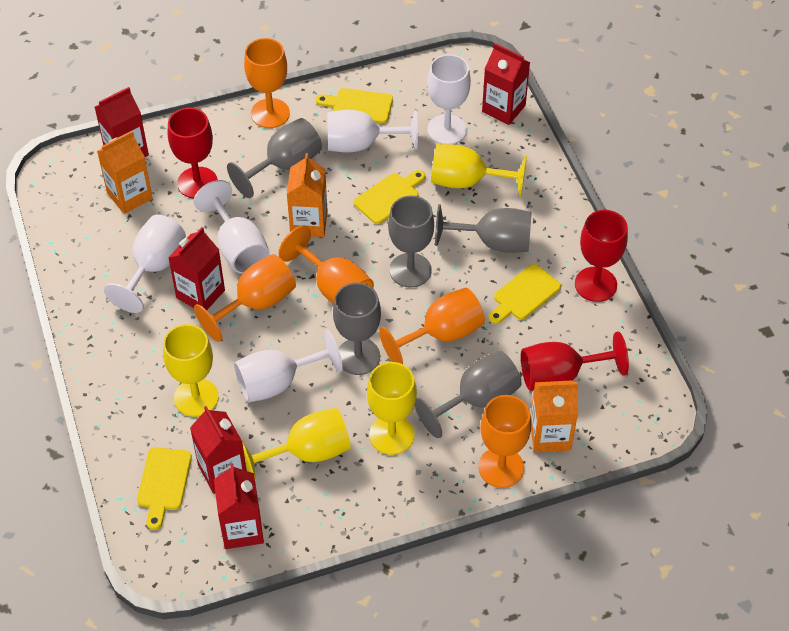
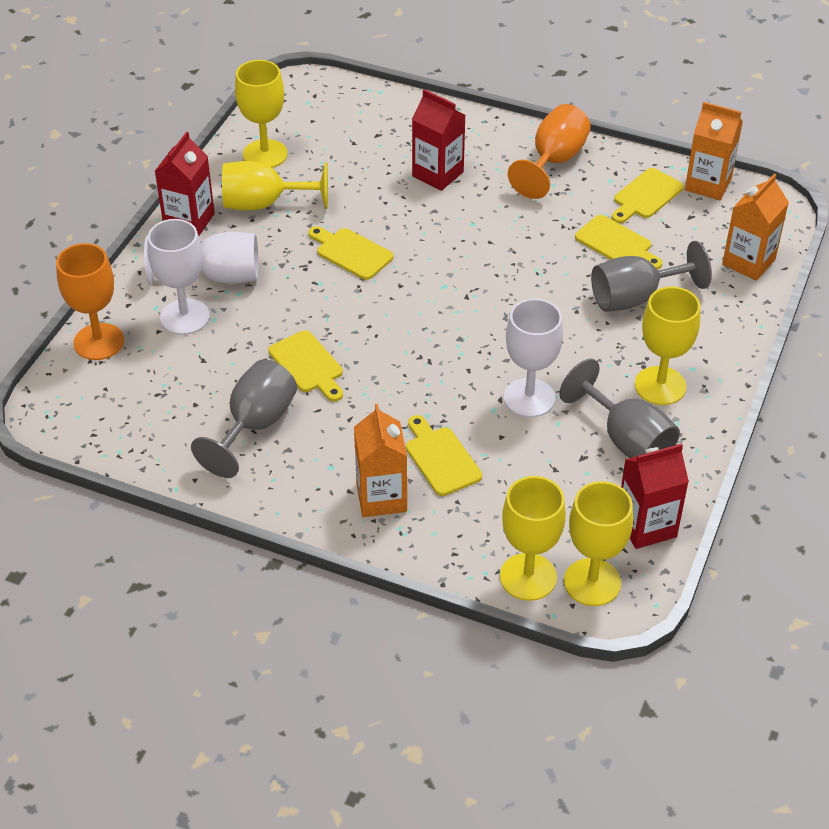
grey goblet: [227,118,322,198] [333,282,381,375] [388,196,434,288] [415,351,522,438] [435,204,532,253] = 5 -> [191,359,297,478] [559,359,680,458] [591,241,712,312] = 3
orange goblet: [194,254,296,342] [244,38,290,128] [279,225,374,305] [379,288,485,364] [478,395,531,488] = 5 -> [56,243,124,360] [508,104,591,199] = 2
red carton: [95,87,149,158] [168,227,225,310] [190,406,247,494] [214,463,264,549] [482,43,530,125] = 5 -> [155,131,215,236] [412,89,466,191] [621,444,689,549] = 3
red goblet: [168,108,218,199] [521,332,629,391] [575,210,628,302] = 3 -> none = 0
white goblet: [104,215,186,313] [194,180,270,274] [234,330,343,403] [327,110,418,152] [427,54,471,144] = 5 -> [144,232,259,284] [148,219,210,335] [504,299,563,417] = 3
yellow cutting board: [137,447,192,530] [316,88,393,123] [354,170,425,224] [488,264,561,324] = 4 -> [268,330,343,401] [308,226,394,280] [406,415,482,496] [575,215,662,270] [612,168,684,223] = 5
yellow goblet: [163,324,219,417] [242,408,351,483] [367,362,417,455] [431,144,527,196] = 4 -> [222,161,328,211] [235,60,288,168] [500,476,566,601] [564,481,633,606] [635,287,700,405] = 5

